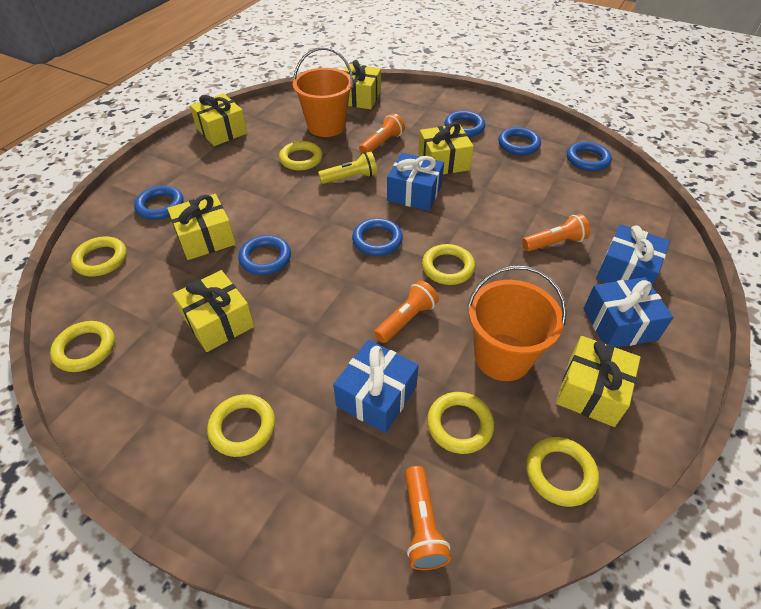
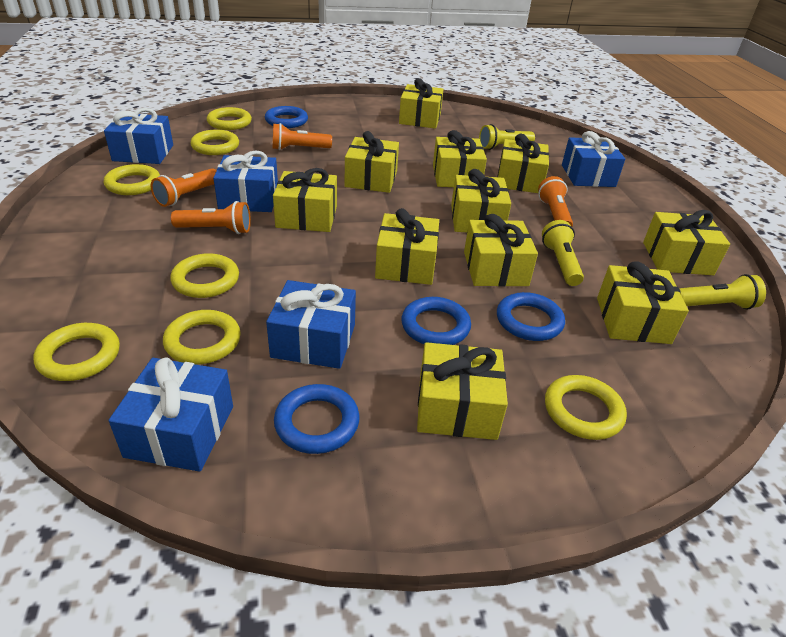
blue gift: [333,340,419,433] [387,153,444,211] [583,277,673,348] [596,224,670,285] = 4 -> [104,108,173,164] [109,357,233,472] [213,150,278,212] [266,280,356,369] [562,131,625,187] = 5
blue ring: [134,186,184,220] [238,235,291,275] [352,218,403,256] [445,111,485,137] [498,127,541,155] [567,142,612,171] = 6 -> [265,106,308,128] [274,384,360,454] [401,297,471,345] [497,292,565,341] = 4
orange bucket: [293,47,354,137] [467,265,567,381] = 2 -> none = 0
yellow flashlight: [318,151,377,184] = 1 -> [479,124,535,150] [542,220,584,286] [679,274,766,310] = 3
yellow gift: [167,194,236,260] [173,270,254,352] [190,93,247,146] [344,60,381,109] [418,122,474,174] [556,336,641,427] = 6 -> [273,168,337,232] [345,131,399,193] [375,208,439,285] [399,78,444,129] [417,342,508,440] [433,130,487,187] [451,169,511,232] [464,214,538,287] [497,134,549,193] [597,261,689,344] [643,210,730,275] = 11

